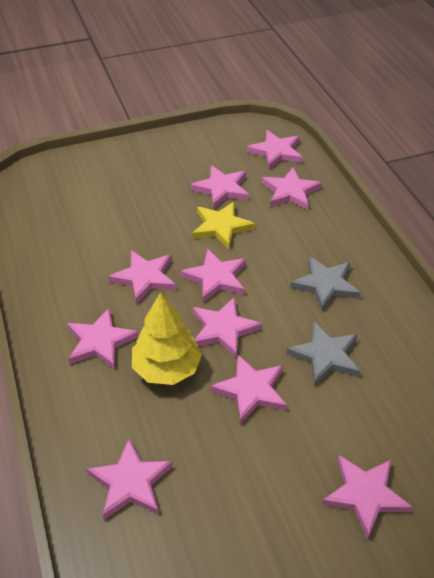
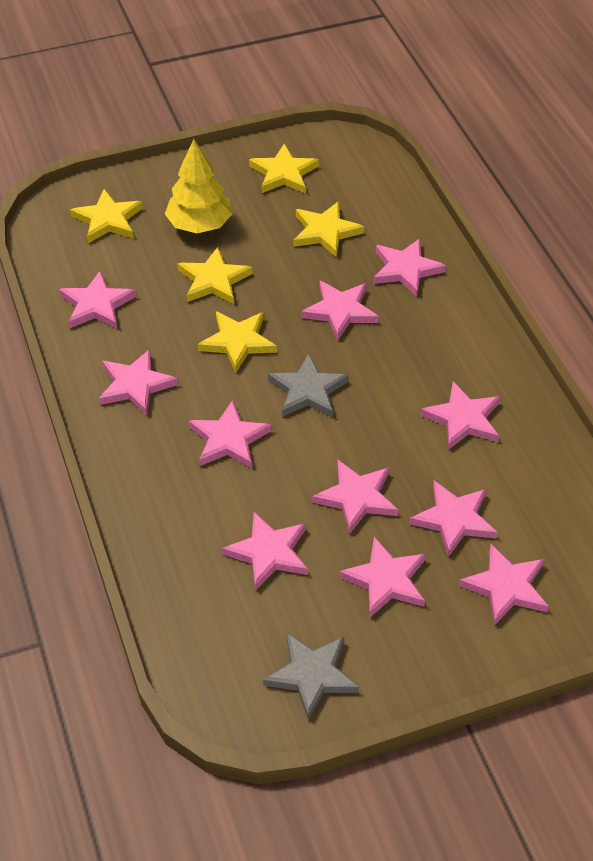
pink star: [67,308,139,369] [87,439,173,519] [109,250,176,304] [181,248,246,303] [190,165,249,208] [193,297,262,358] [211,355,287,424] [247,130,303,169] [262,168,322,210] [322,455,413,539] = 10 -> [59,271,136,329] [99,349,178,416] [189,400,272,468] [222,512,308,591] [301,281,379,341] [312,459,398,535] [339,537,426,617] [373,238,446,297] [409,481,498,557] [420,381,500,450] [459,543,549,625] = 11
yellow star: [192,202,255,249] = 1 -> [70,189,143,243] [177,247,253,304] [198,311,277,372] [249,143,319,193] [294,201,364,258] = 5

